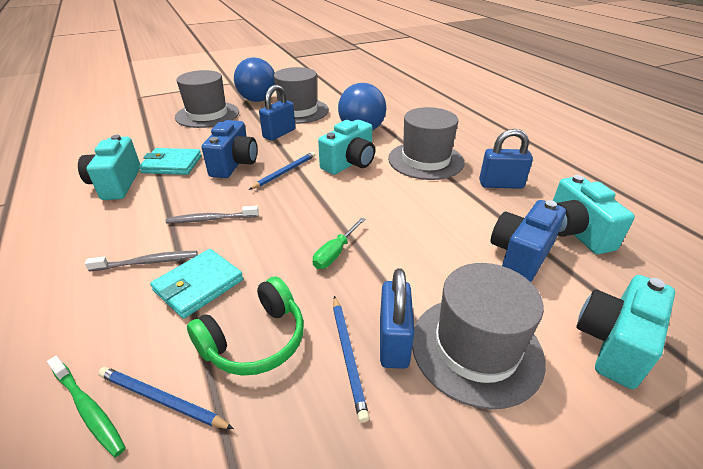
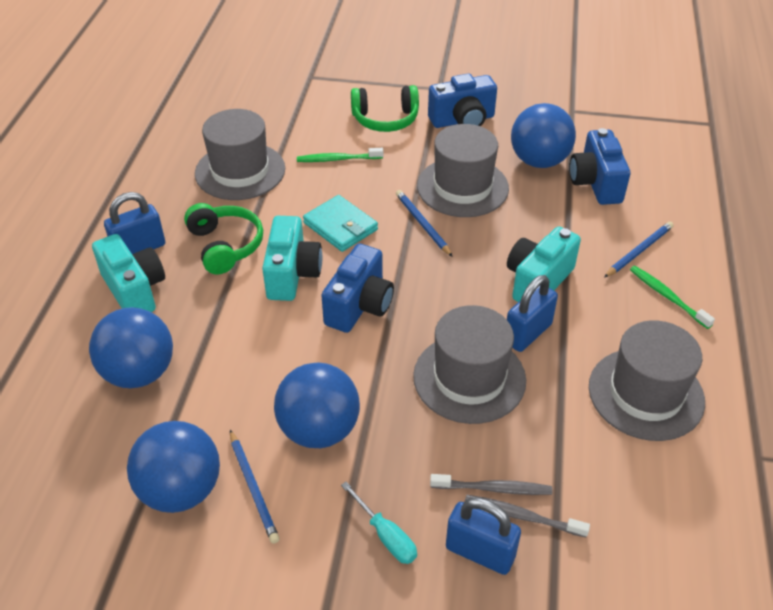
blue ball: [234,57,275,102] [338,83,386,131] = 2 -> [89,307,173,388] [127,421,220,513] [274,362,360,448] [511,103,576,168] = 4
blue camera: [202,120,257,178] [491,200,566,282] = 2 -> [321,244,394,333] [428,74,497,128] [569,128,630,205] = 3
green headphones: [187,277,304,375] = 1 -> [184,203,263,274] [351,85,419,132] = 2
green screwdriver: [313,218,365,269] = 1 -> none = 0
green toothbrush: [47,356,126,457] = 1 -> [297,148,383,162] [630,266,715,329] = 2
turquoise camera: [78,135,140,200] [318,120,375,175] [553,175,635,254] [577,275,675,389] = 4 -> [92,234,165,312] [262,216,322,301] [507,226,581,302] = 3
turquoise screwdriver: none = 0 -> [341,482,417,564] = 1
turquoise wallet: [139,148,202,175] [150,249,243,319] = 2 -> [303,195,378,252] = 1

